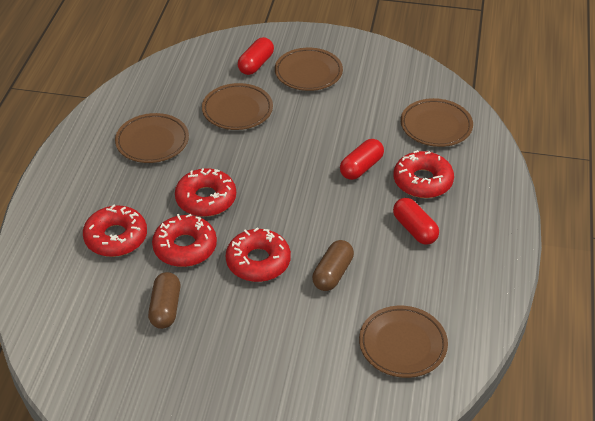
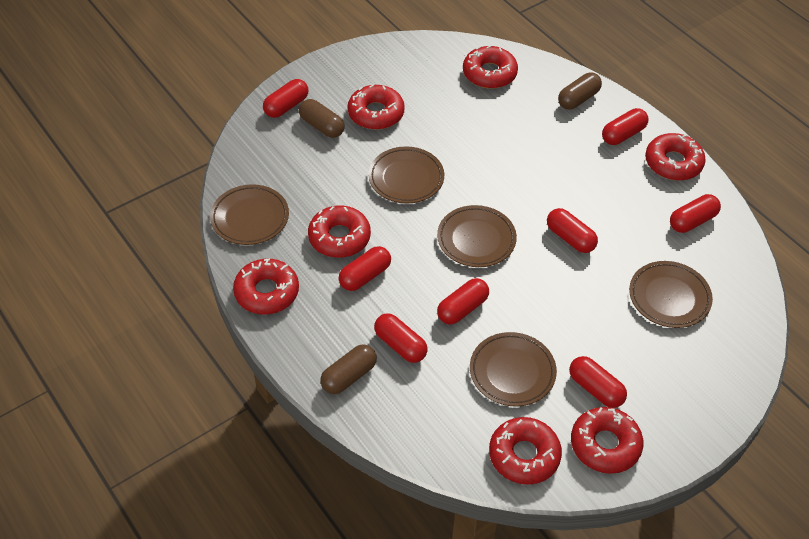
brown capsule: [148,272,180,329] [312,240,354,291] = 2 -> [299,99,345,138] [320,345,377,394] [558,73,602,110] = 3
red capsule: [238,37,274,75] [340,139,384,180] [393,198,439,245] = 3 -> [263,79,308,118] [339,246,391,291] [374,313,427,363] [437,278,489,325] [547,208,598,253] [569,356,627,408] [602,108,648,145] [670,194,721,233] = 8
red donut: [83,204,147,257] [152,214,217,267] [175,168,236,217] [226,227,291,282] [394,150,454,198] = 5 -> [233,258,299,314] [308,205,371,258] [347,85,405,130] [463,45,518,89] [489,417,562,485] [571,407,643,474] [645,133,706,181] = 7

